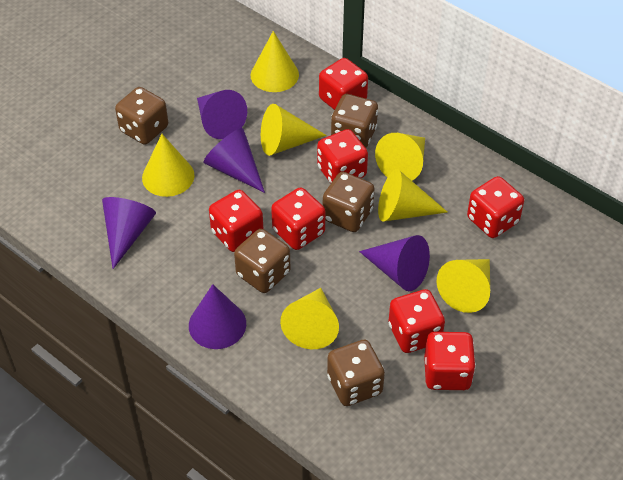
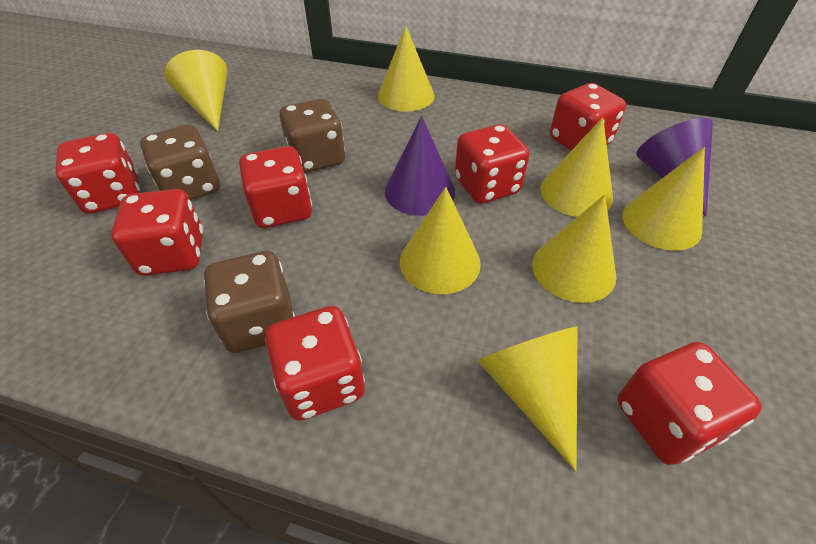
brown dice: [115,87,168,145] [234,229,290,293] [323,172,375,232] [327,340,385,406] [331,94,378,148] = 5 -> [140,124,220,200] [204,251,295,353] [279,98,345,173] = 3
purple cone: [102,197,156,269] [189,284,246,349] [197,90,247,139] [203,128,265,193] [359,235,430,291] = 5 -> [385,116,455,216] [636,118,713,216] = 2

